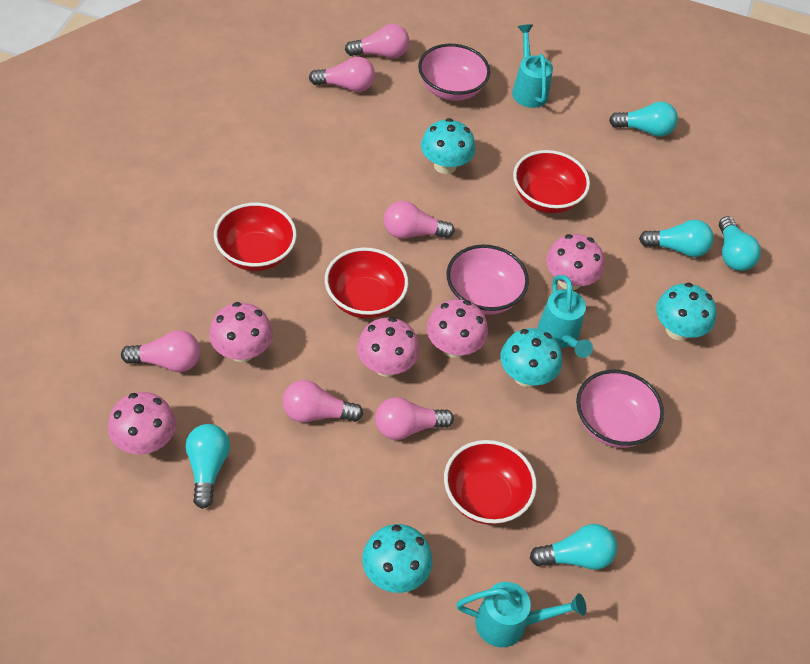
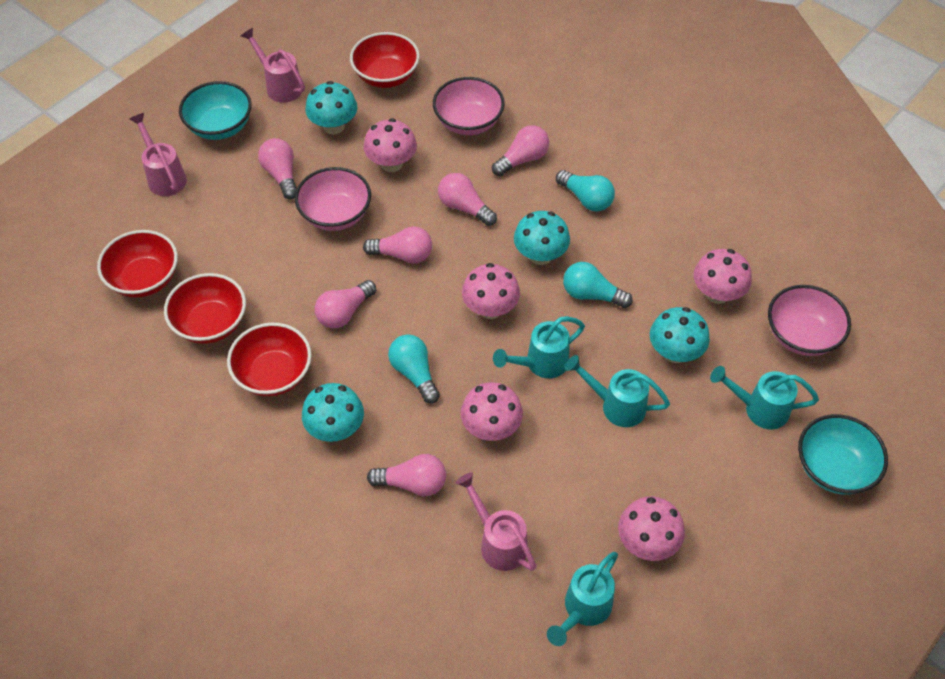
pink watering can: none = 0 -> [129,113,187,196] [241,28,305,103] [455,473,536,571] = 3
turquoise bowl: none = 0 -> [179,81,252,140] [798,414,888,495] = 2
turquoise light bulb: [186,424,230,509] [530,524,617,570] [609,102,678,137] [639,220,714,257] [719,216,761,271] = 5 -> [388,334,440,404] [556,170,615,211] [563,262,633,308] = 3
turquoise watering can: [456,582,586,647] [512,24,553,108] [538,275,593,358] = 3 -> [493,316,585,378] [547,552,618,646] [565,355,670,427] [710,366,819,429] = 4

